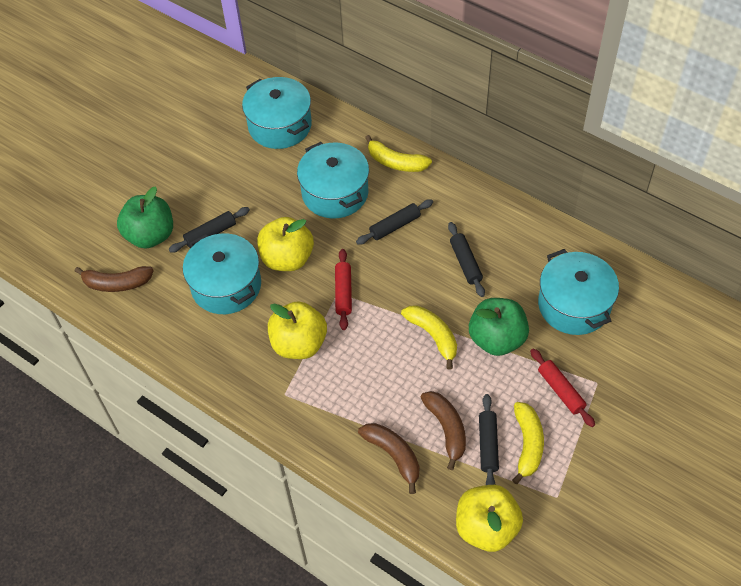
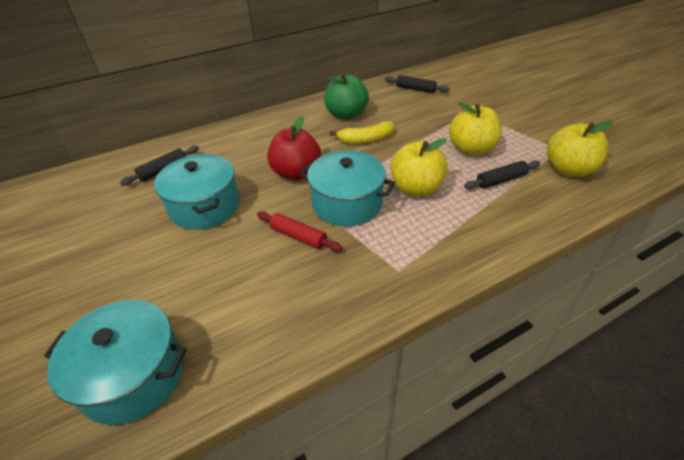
black rolling pin: [169,207,250,253] [356,199,433,245] [448,222,485,297] [479,394,499,485] = 4 -> [120,146,199,185] [385,75,449,93] [464,160,540,189] = 3
brown banana: [75,266,154,292] [358,423,419,494] [420,391,466,470] = 3 -> none = 0
green apple: [117,187,173,249] [469,298,529,356] = 2 -> [324,73,369,120] = 1
red apple: none = 0 -> [267,116,321,180] = 1
red rolling pin: [335,249,352,330] [530,348,595,427] = 2 -> [257,211,342,252] = 1
turquoise pot: [183,233,261,314] [242,77,312,149] [297,142,369,219] [538,249,619,335] = 4 -> [44,300,186,425] [154,154,239,230] [300,150,395,226] = 3
yellow banana: [365,135,432,172] [401,305,457,370] [512,402,544,484] = 3 -> [330,121,394,144] = 1

